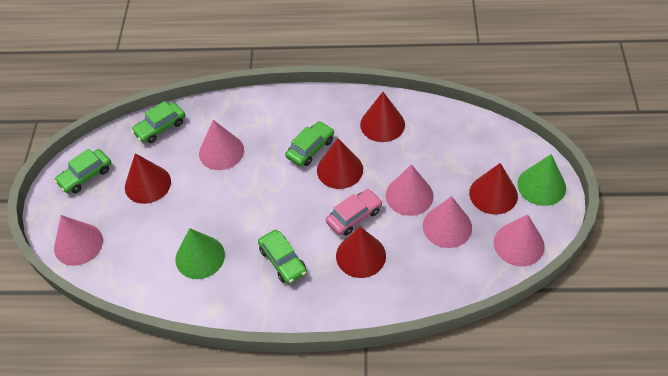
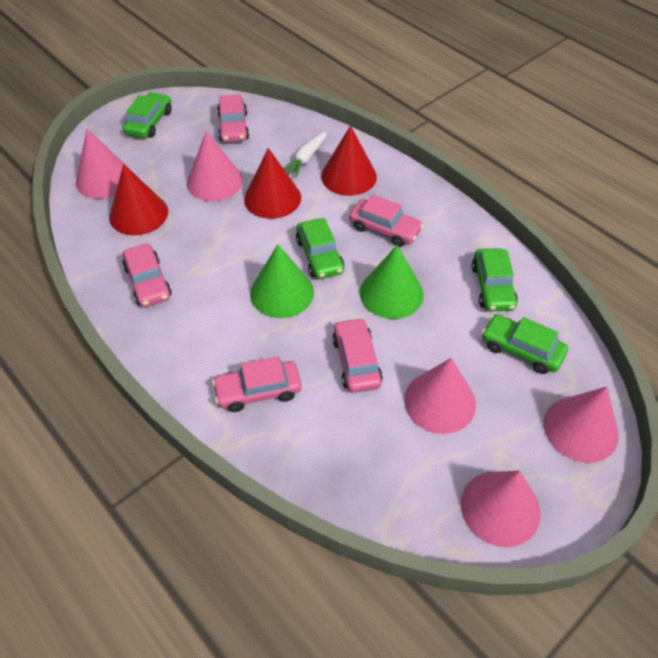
pink car: [326,189,382,236] = 1 -> [122,243,172,307] [212,356,302,412] [217,94,249,143] [332,318,383,393] [349,194,424,247] = 5
red cone: [125,153,171,204] [317,138,363,189] [336,227,386,278] [360,92,405,142] [469,163,518,215] = 5 -> [109,164,168,235] [244,148,301,219] [321,126,377,196] = 3
white carrot: none = 0 -> [283,132,327,178] = 1

